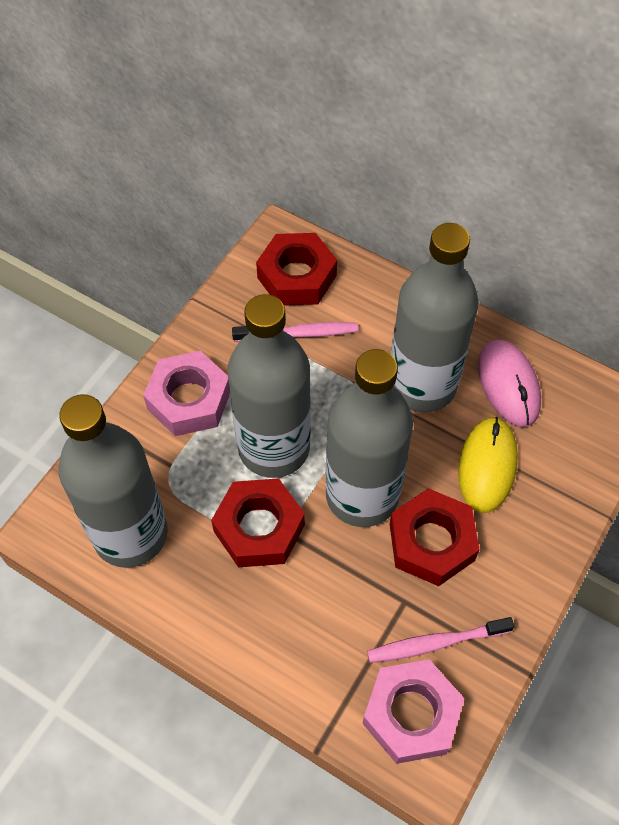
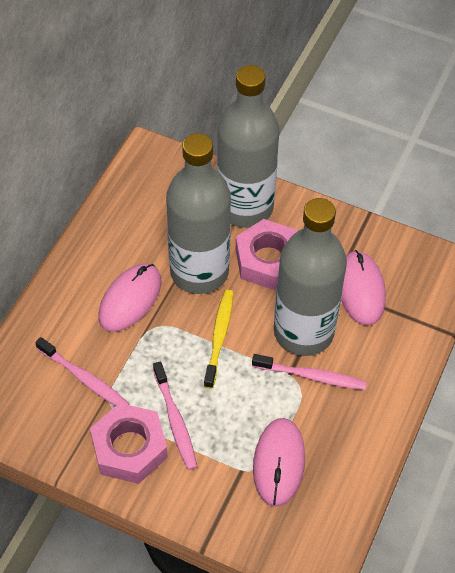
grey bottle: [58,394,168,568] [227,294,311,478] [325,349,413,527] [391,223,479,413] = 4 -> [166,133,231,294] [217,65,280,228] [274,198,347,356] = 3
pink mouse: [478,340,541,427] = 1 -> [99,264,161,332] [253,418,305,507] [341,250,386,326] = 3
pink toothbrush: [232,322,358,342] [367,617,514,663] = 2 -> [35,337,129,406] [153,361,197,470] [252,354,367,390] = 3
red nut: [211,478,305,567] [256,233,337,305] [390,488,479,586] = 3 -> none = 0
yellow mouse: [458,417,518,513] = 1 -> none = 0
yellow toothbrush: none = 0 -> [204,290,233,389] = 1

